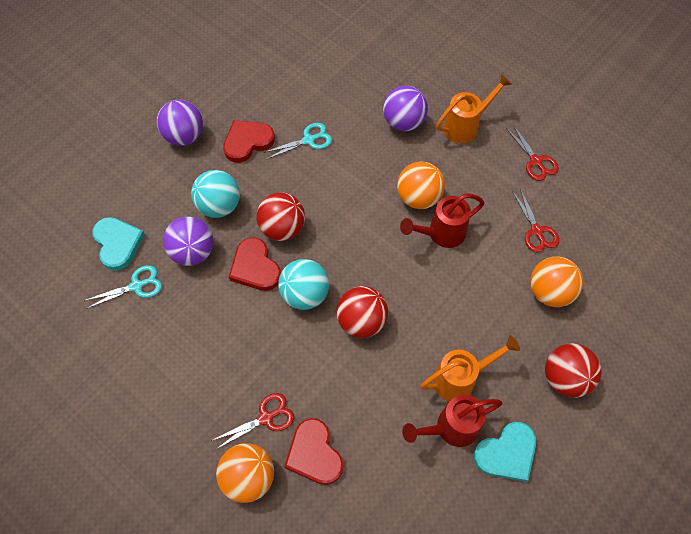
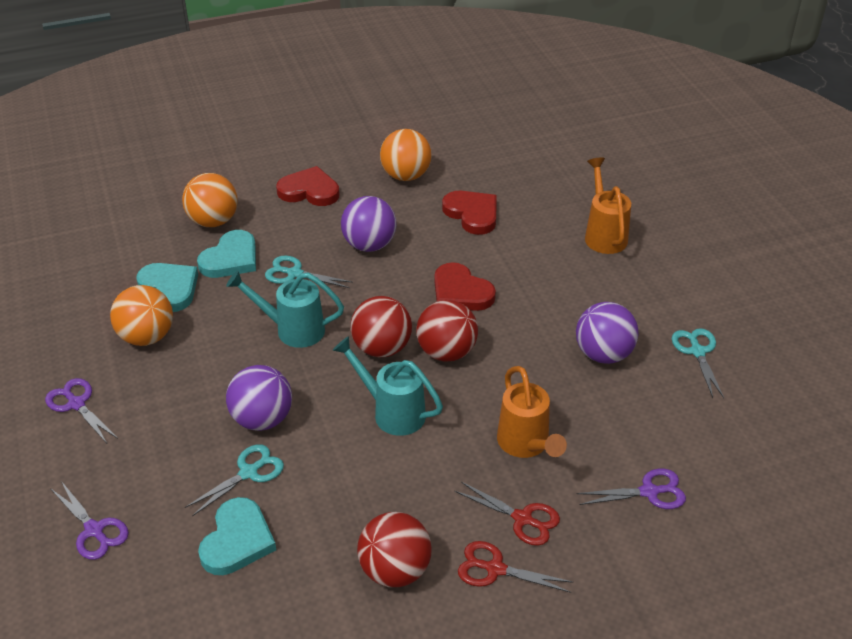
purple scissors: none = 0 -> [45,378,118,443] [50,481,129,560] [577,469,686,509] = 3
red scissors: [211,393,294,450] [506,125,559,181] [512,188,559,252] = 3 -> [455,482,560,546] [458,541,574,593] = 2
red watering can: [400,194,485,248] [402,394,503,447] = 2 -> none = 0
turquoise ball: [191,170,240,218] [278,259,329,310] = 2 -> none = 0
turquoise heart: [92,217,145,271] [473,422,536,482] = 2 -> [136,263,198,312] [197,230,256,278] [198,497,276,575] = 3
turquoise scissors: [83,265,162,309] [263,123,332,160] = 2 -> [185,444,284,516] [265,256,353,288] [672,328,724,398] = 3
turquoise watering can: none = 0 -> [226,270,344,348] [333,336,443,436] = 2

